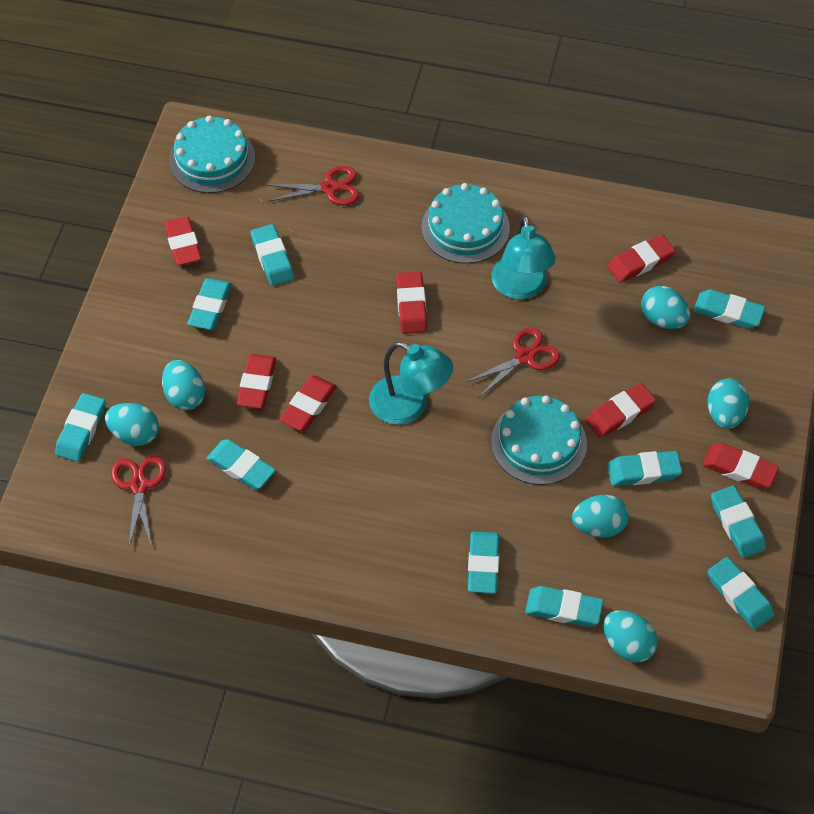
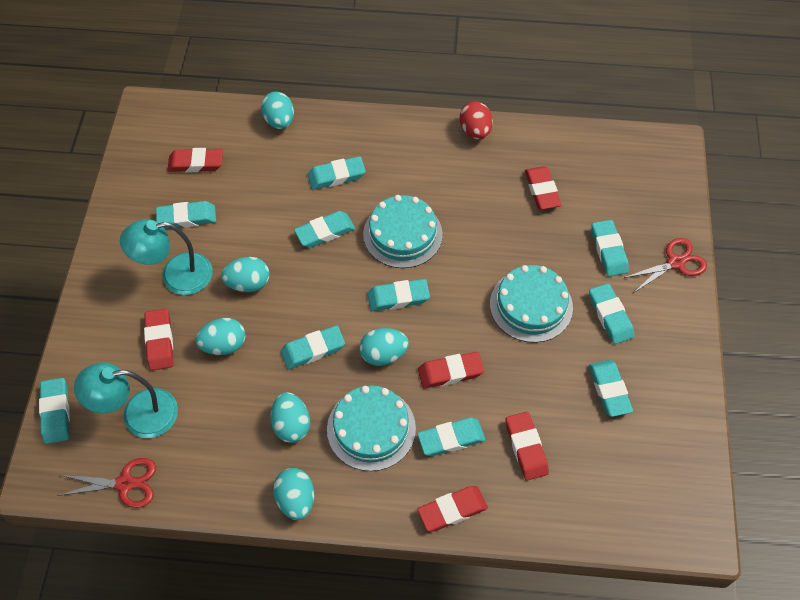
red egg: none = 0 -> [460,101,493,140] = 1
red eraser: [164,216,202,266] [237,354,276,409] [280,375,337,431] [396,272,427,334] [586,383,656,438] [607,235,675,283] [703,443,779,489] = 7 -> [144,309,173,371] [167,148,223,172] [417,486,488,532] [418,352,484,389] [506,412,549,481] [525,166,561,210] = 6
red scissors: [111,456,166,546] [268,166,359,205] [466,328,560,397] = 3 -> [57,458,156,508] [623,238,707,293] = 2

